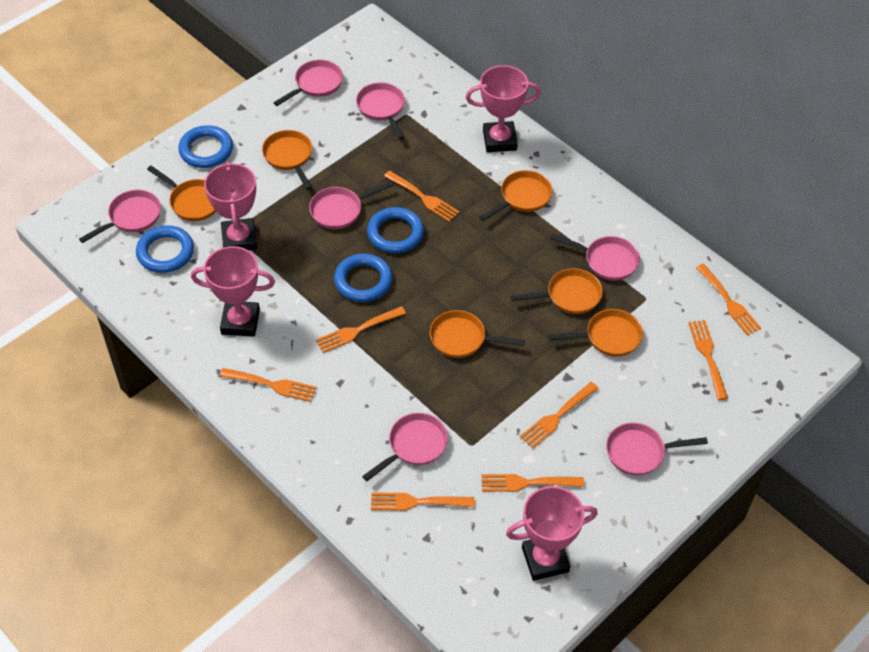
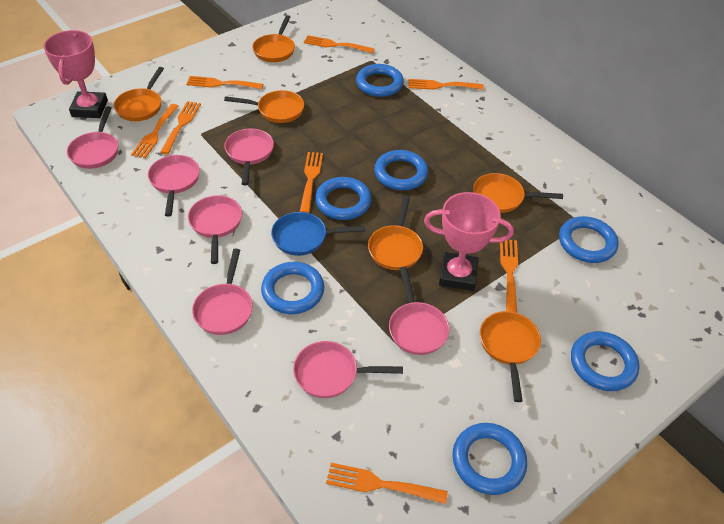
blue pan: none = 0 -> [271,212,366,256] = 1
blue ring: [136,225,194,273] [178,125,233,168] [334,253,393,302] [367,207,424,254] = 4 -> [261,262,324,314] [315,177,372,220] [356,64,404,97] [374,150,428,190] [453,423,527,495] [559,216,619,263] [571,331,640,391] = 7
pink trophy: [191,246,275,337] [204,161,257,251] [466,65,541,152] [506,486,598,581] = 4 -> [43,30,108,118] [424,192,514,291] = 2

